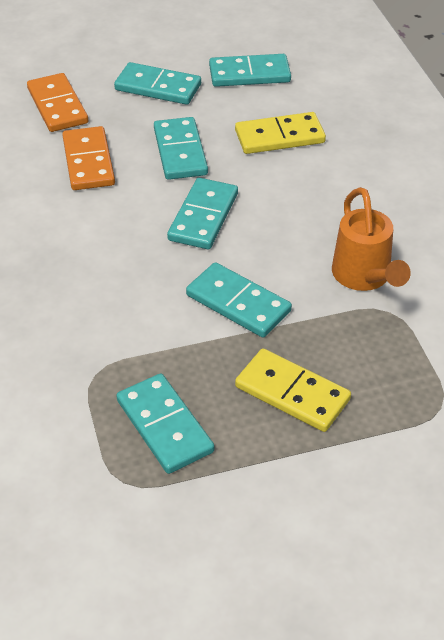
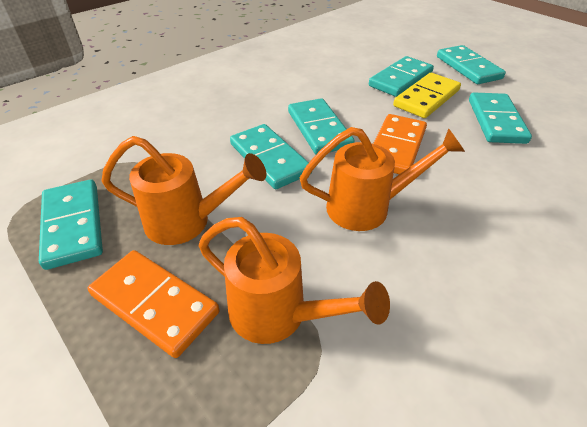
orange watering can: [332,187,411,291] = 1 -> [101,136,266,245] [199,217,390,344] [300,127,465,231] = 3
yellow domino: [235,112,326,154] [235,348,351,432] = 2 -> [393,73,461,118] = 1

